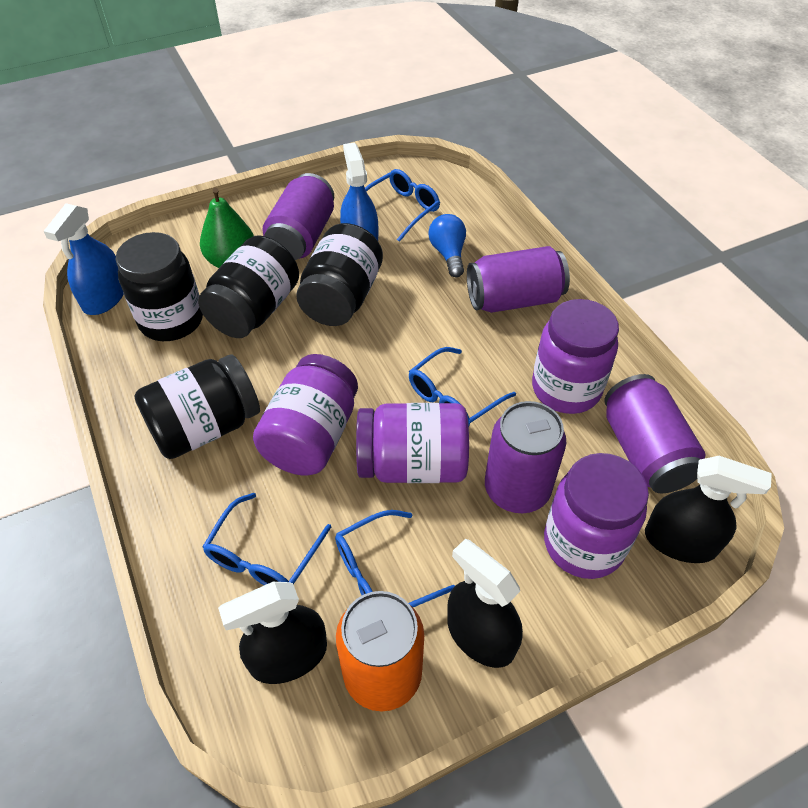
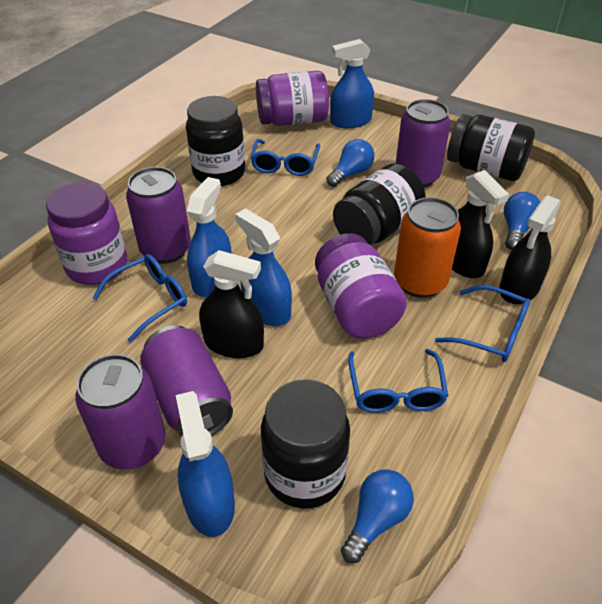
blue light bulb: [428,214,466,277] = 1 -> [326,139,374,187] [341,469,414,563] [504,192,540,250] = 3
blue spray bottle: [44,203,123,315] [340,143,378,240] = 2 -> [176,391,235,537] [187,177,232,297] [235,209,292,326] [330,39,374,128] = 4
green pear: [200,188,254,268] = 1 -> none = 0
purple jar: [253,354,358,476] [356,403,469,483] [532,299,619,414] [544,453,649,579] = 4 -> [46,182,127,285] [256,71,329,126] [315,233,407,338] = 3

